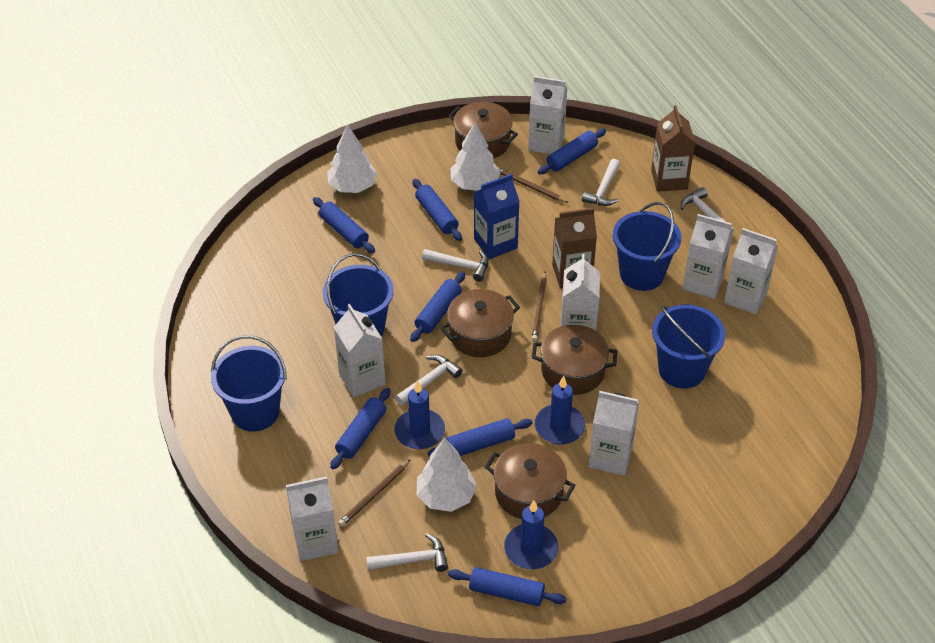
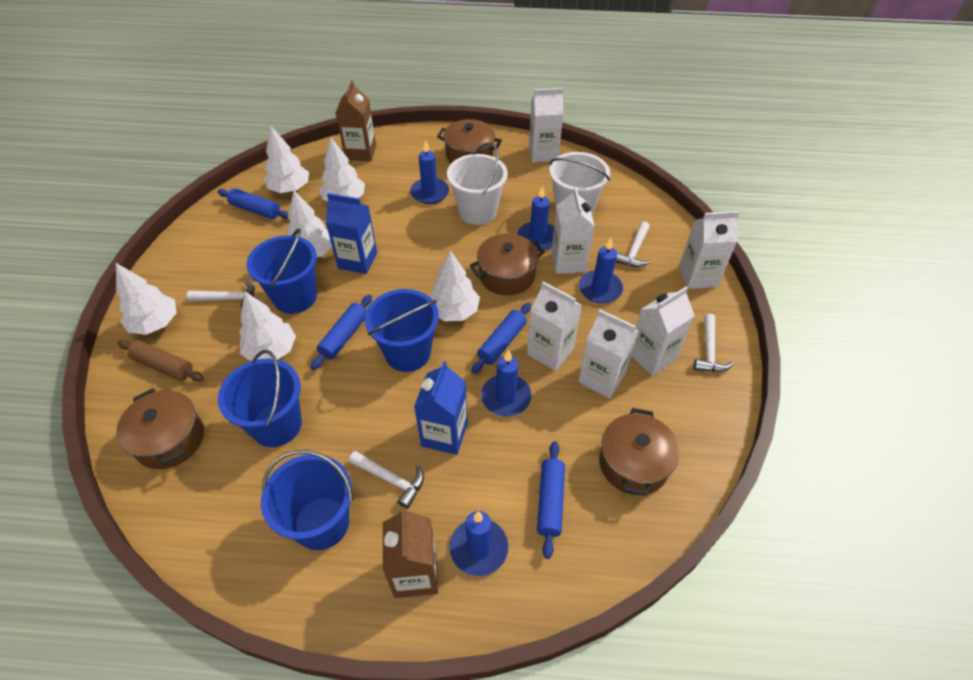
blue candle: [394,381,445,449] [504,501,558,569] [535,376,585,445] = 3 -> [410,140,449,204] [450,511,508,576] [481,350,531,416] [517,186,554,251] [579,238,623,304] = 5
blue carton: [474,174,520,259] = 1 -> [325,193,377,274] [414,361,468,455] = 2
blue rolling pin: [313,197,375,253] [330,388,390,469] [410,272,465,342] [412,179,462,241] [428,418,533,457] [448,567,566,606] [538,128,606,174] = 7 -> [218,188,288,219] [311,295,372,370] [471,303,531,374] [537,441,565,559] = 4
brown pencil: [338,459,411,527] [497,167,569,203] [532,272,547,341] = 3 -> none = 0
brown rolling pin: none = 0 -> [118,340,204,381] = 1
white bucket: none = 0 -> [447,142,508,225] [549,152,610,215] = 2
white carton: [286,476,338,561] [334,304,386,397] [528,76,568,154] [561,254,600,331] [589,391,639,476] [683,214,733,299] [724,228,778,314] = 7 -> [527,281,582,371] [529,88,563,162] [552,187,595,274] [578,309,638,398] [631,286,695,376] [679,211,740,289] = 6
white hammer: [366,533,448,572] [395,355,463,406] [422,249,489,282] [582,159,620,206] [681,187,734,232] = 5 -> [187,280,255,308] [349,451,424,509] [615,221,651,267] [693,314,734,372] = 4
white tree: [327,124,377,193] [417,438,477,512] [450,123,500,191] = 3 -> [116,263,177,335] [239,292,296,361] [264,126,309,193] [287,191,332,257] [319,137,365,201] [429,250,480,321] = 6

